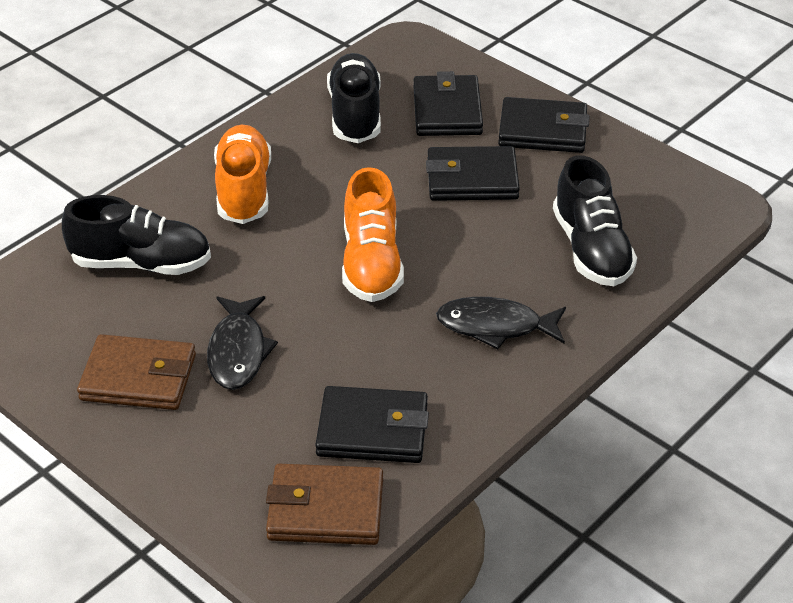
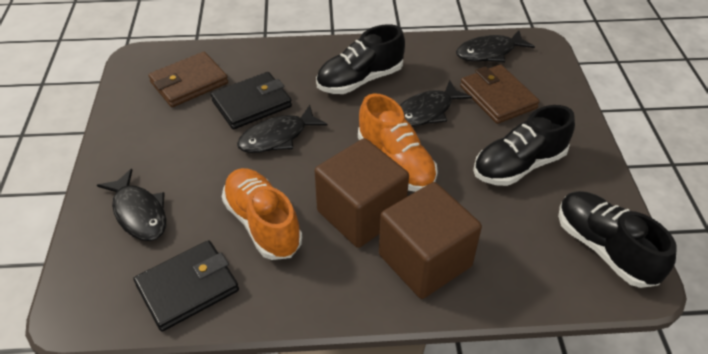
black fish: [207,296,278,390] [436,297,566,349] = 2 -> [97,169,166,241] [237,105,327,153] [399,80,472,127] [456,30,535,62] = 4
black wallet: [315,386,429,463] [413,71,483,136] [426,146,520,201] [498,97,589,153] = 4 -> [133,240,239,331] [211,72,292,129] = 2
brown cube: none = 0 -> [315,138,409,248] [379,182,482,299] = 2

